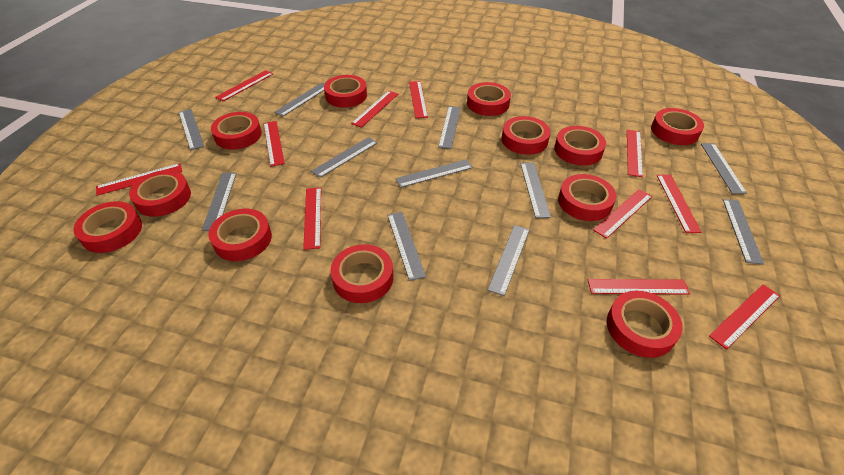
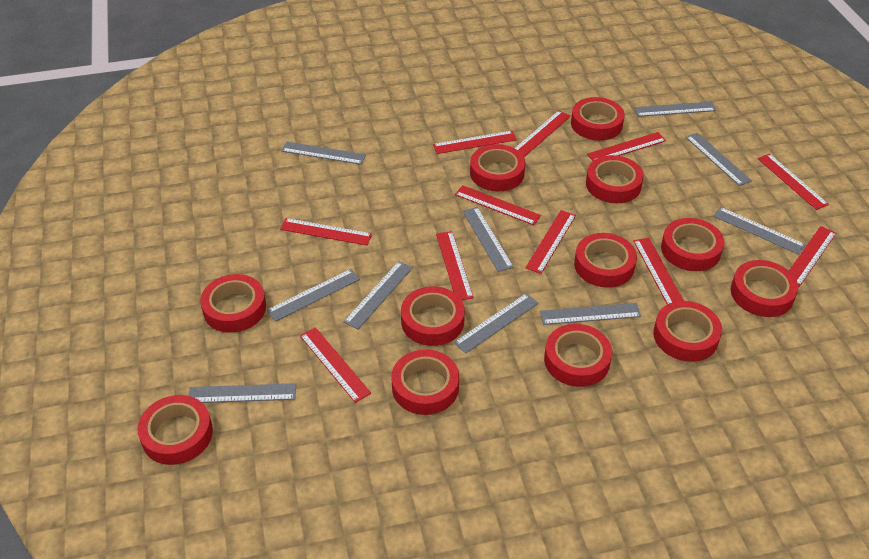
grey ruler: [179,109,204,150] [202,173,237,231] [274,83,325,117] [311,137,378,178] [387,212,426,281] [395,159,473,188] [438,106,461,149] [488,225,530,296] [520,163,551,218] [701,143,747,194] [723,199,764,265] = 11 -> [188,383,296,403] [267,269,360,322] [281,142,366,165] [343,261,413,329] [453,293,539,354] [463,207,514,272] [540,303,641,325] [634,102,716,117] [686,133,752,186] [713,207,806,255] = 10

